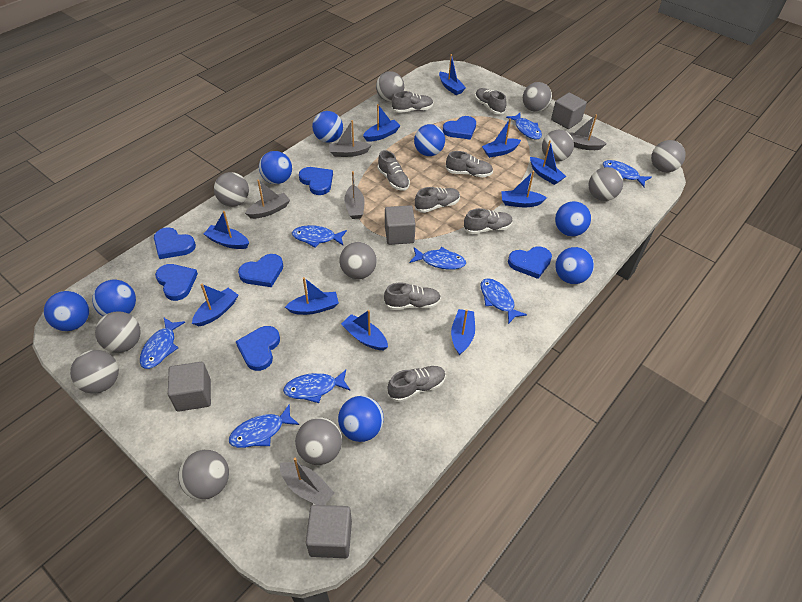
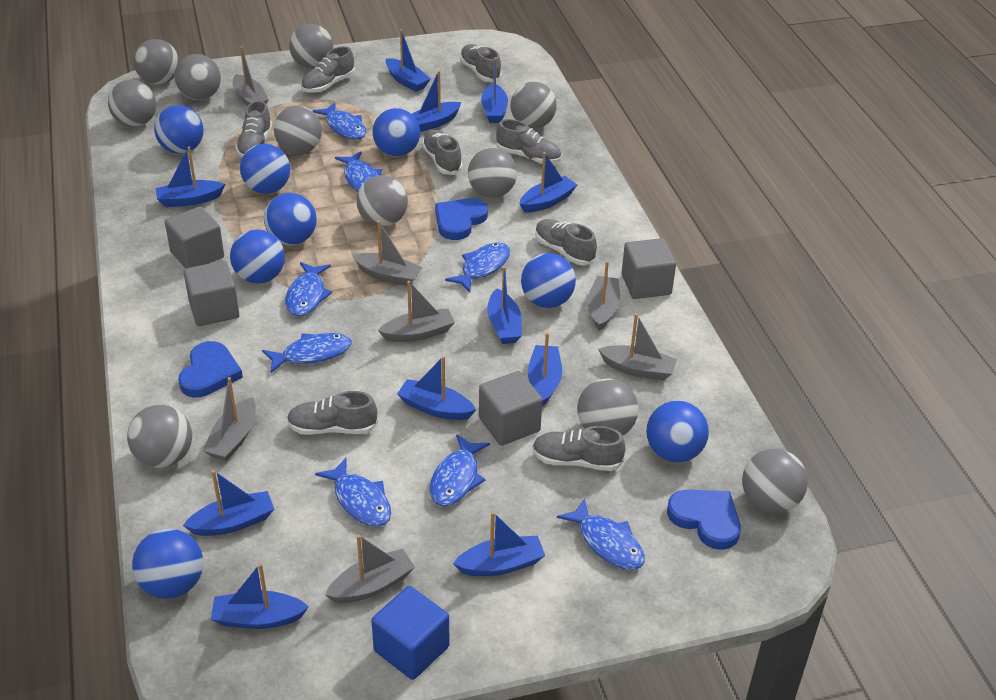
blue boat: [192,284,238,327] [204,211,249,249] [285,277,339,315] [341,310,388,350] [363,104,401,142] [439,54,466,95] [451,309,475,355] [482,118,521,158] [501,171,547,207] [530,140,566,185] = 10 -> [155,147,225,207] [183,470,274,536] [211,563,309,629] [385,29,431,92] [397,356,476,420] [412,71,462,132] [453,512,545,576] [481,57,508,123] [487,266,522,344] [519,152,577,213] [528,333,562,406] = 11
blue cube: none = 0 -> [371,586,449,680] = 1
blue heart: [154,227,196,259] [155,264,198,301] [236,326,280,371] [238,254,283,287] [299,167,333,195] [443,116,476,139] [508,247,552,279] = 7 -> [178,341,243,397] [435,198,488,240] [667,490,741,550] = 3
grey boat: [245,180,290,219] [279,458,334,505] [329,120,371,157] [344,171,365,219] [568,114,606,150] = 5 -> [203,377,256,461] [233,46,268,106] [325,534,415,603] [353,220,422,286] [378,281,455,342] [587,261,620,331] [598,313,677,380] = 7

